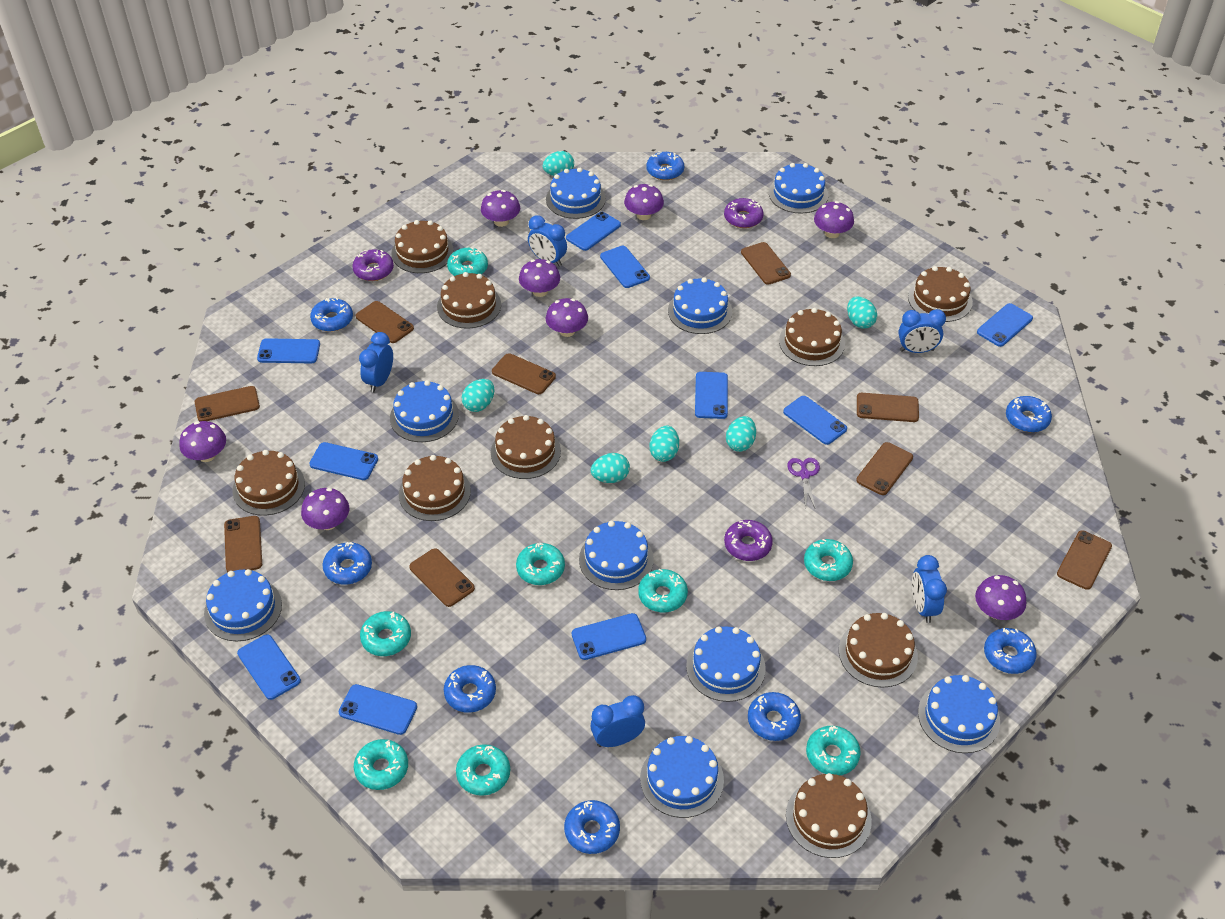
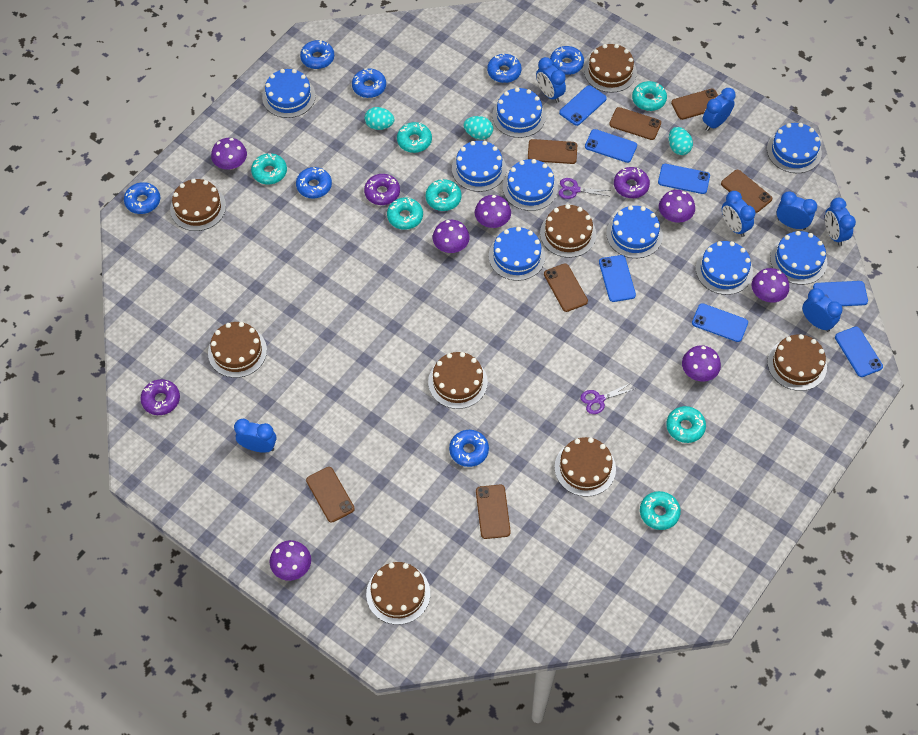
blue clock: [359,332,393,392] [528,215,567,267] [591,695,645,747] [899,309,946,353] [912,555,947,623] = 5 -> [234,419,276,453] [536,57,566,103] [703,88,736,131] [722,191,755,237] [777,191,817,230] [802,288,843,332] [825,198,856,246] = 7
blue donut: [310,298,353,332] [322,542,372,585] [444,665,496,713] [564,800,620,854] [646,151,684,180] [748,692,801,741] [984,628,1037,674] [1006,396,1052,432] = 8 -> [124,182,160,214] [296,167,332,199] [300,40,334,69] [352,69,386,98] [449,430,489,467] [487,53,522,83] [550,46,584,75] = 7
blue phone: [237,634,301,700] [257,338,320,363] [309,442,378,480] [339,684,417,735] [566,212,621,251] [572,613,646,660] [600,246,650,288] [695,372,728,419] [783,396,847,445] [977,303,1033,347] = 10 -> [559,85,607,126] [585,129,637,163] [599,255,636,302] [658,164,710,194] [692,303,748,342] [813,281,868,306] [835,327,883,377] = 7
brown cake: [232,450,305,516] [391,220,454,273] [399,455,471,521] [437,272,501,329] [491,415,561,479] [779,308,845,366] [786,773,872,858] [839,613,918,687] [908,266,973,322] = 9 -> [170,179,226,231] [208,322,267,378] [366,562,430,625] [428,352,488,409] [540,204,596,258] [554,437,616,497] [584,44,637,93] [767,334,827,391] = 8
brown phone: [195,386,260,421] [224,516,262,572] [356,301,414,343] [409,548,475,607] [492,353,556,394] [741,242,791,285] [856,442,913,495] [857,393,919,422] [1057,530,1112,590] = 9 -> [306,467,355,522] [476,485,511,539] [528,139,577,164] [544,263,588,312] [609,107,661,140] [671,89,718,120] [721,170,772,213] = 7
purple mushroom: [179,421,226,462] [301,488,349,530] [481,190,520,227] [519,259,560,297] [546,298,588,337] [624,184,664,220] [814,201,854,238] [975,575,1026,620] = 8 -> [211,138,247,170] [270,540,311,581] [433,220,469,253] [475,195,511,228] [659,190,695,223] [682,345,721,381] [751,268,789,303] = 7
purple scissors: [787,458,820,510] = 1 -> [559,178,611,199] [580,382,634,414] = 2
turquoise donut: [354,739,408,790] [360,611,411,656] [447,247,488,276] [456,744,510,796] [516,543,565,585] [638,569,688,612] [804,539,853,581] [806,726,861,775] = 8 -> [251,153,287,184] [387,198,423,230] [397,122,432,153] [426,179,462,211] [632,81,667,111] [640,491,681,530] [666,406,706,443] = 7
turquoise egg: [462,379,494,412] [543,151,574,176] [591,453,630,483] [650,425,679,462] [726,416,756,452] [847,297,877,329] = 6 -> [365,107,394,130] [463,116,493,140] [669,127,693,155] = 3

